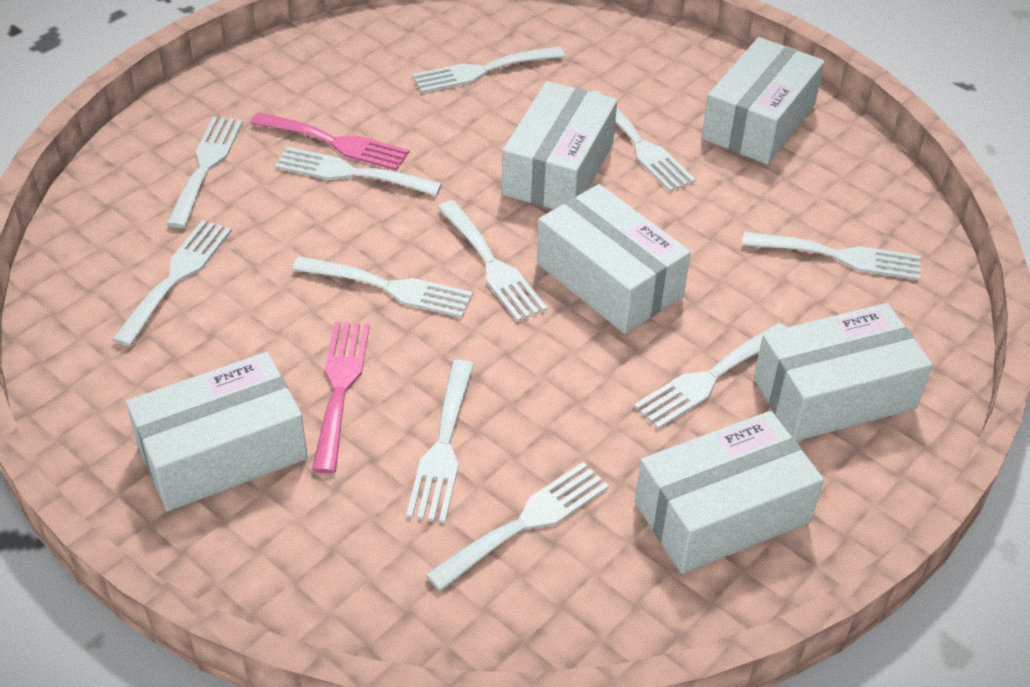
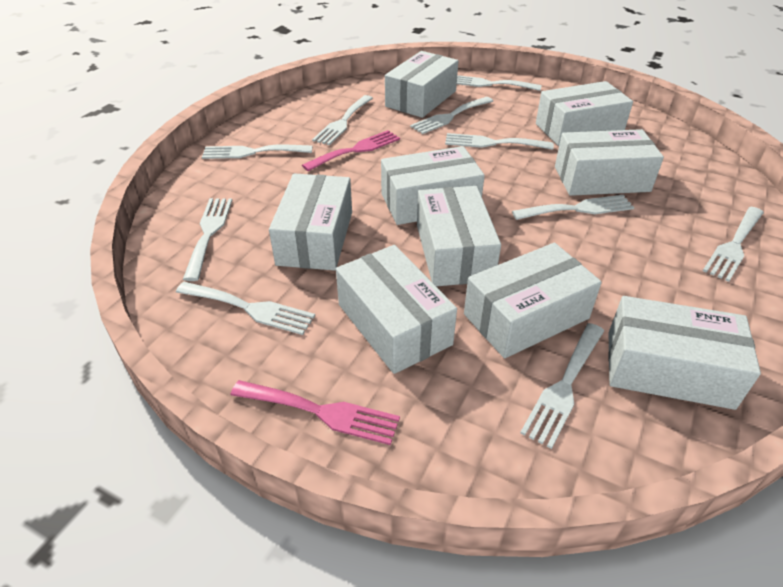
white box: [126,352,308,511] [501,81,617,209] [537,184,691,334] [635,411,824,574] [701,37,825,164] [753,303,933,441] = 6 -> [269,173,352,271] [336,245,457,374] [381,146,485,225] [385,51,458,118] [417,186,501,287] [464,243,602,358] [536,81,633,146] [555,129,664,196] [608,296,761,410] = 9
white fork: [112,220,232,347] [166,116,243,228] [275,147,442,196] [292,256,473,318] [406,360,474,523] [412,46,565,93] [425,462,609,591] [437,200,547,322] [592,91,696,192] [634,323,787,429] [742,232,921,280] = 11 -> [176,282,315,335] [183,198,232,281] [202,144,312,159] [312,95,373,145] [410,97,493,134] [445,133,554,150] [457,75,542,91] [512,195,634,220] [520,323,604,449] [703,207,764,282] = 10

